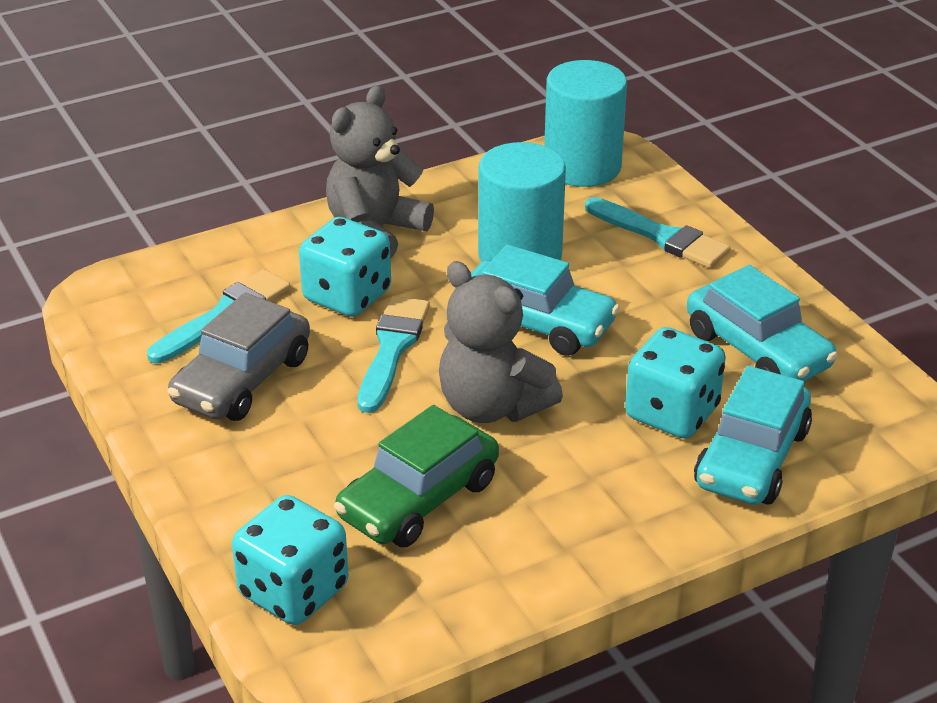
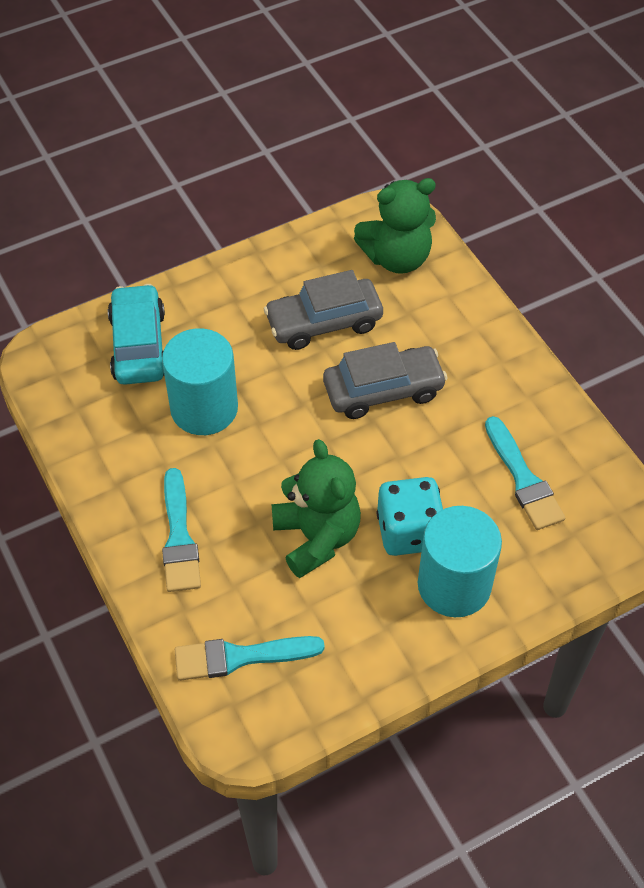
green car: [334,405,499,547] = 1 -> none = 0
green teddy bear: none = 0 -> [272,439,361,578] [354,178,436,274] = 2
grey car: [167,293,310,421] = 1 -> [264,270,383,350] [323,342,448,419] = 2
grey teddy bear: [326,85,434,258] [439,261,563,423] = 2 -> none = 0
turquoise car: [471,244,620,356] [687,265,838,381] [694,366,812,505] = 3 -> [108,284,165,385] = 1
turquoise dice: [232,495,348,625] [299,217,391,317] [625,327,726,439] = 3 -> [376,477,443,556] = 1

